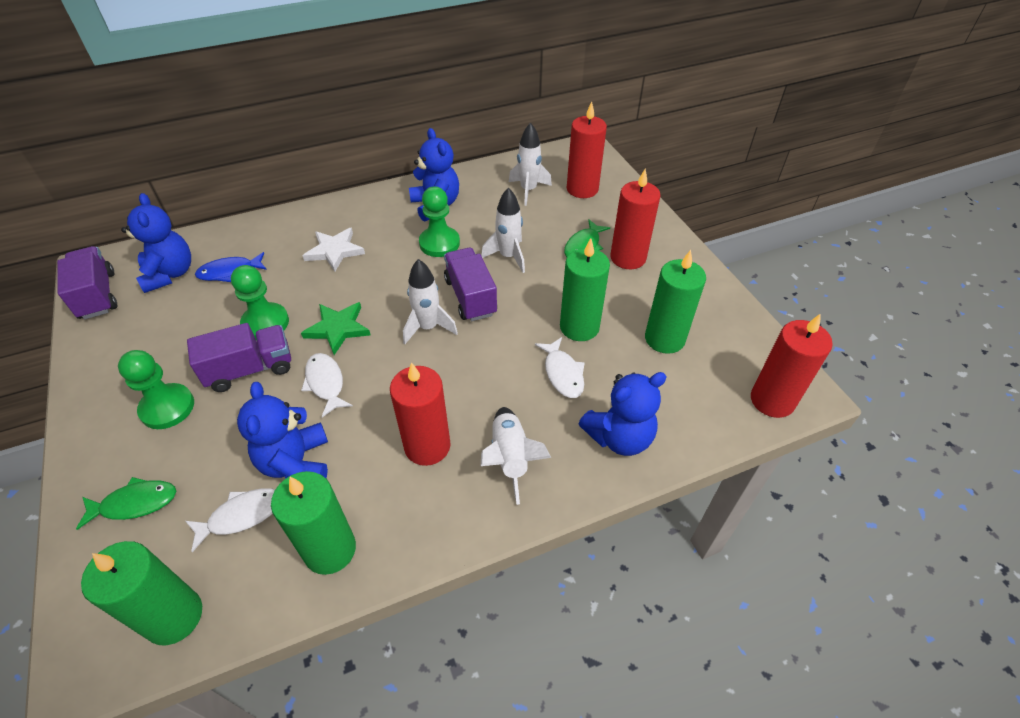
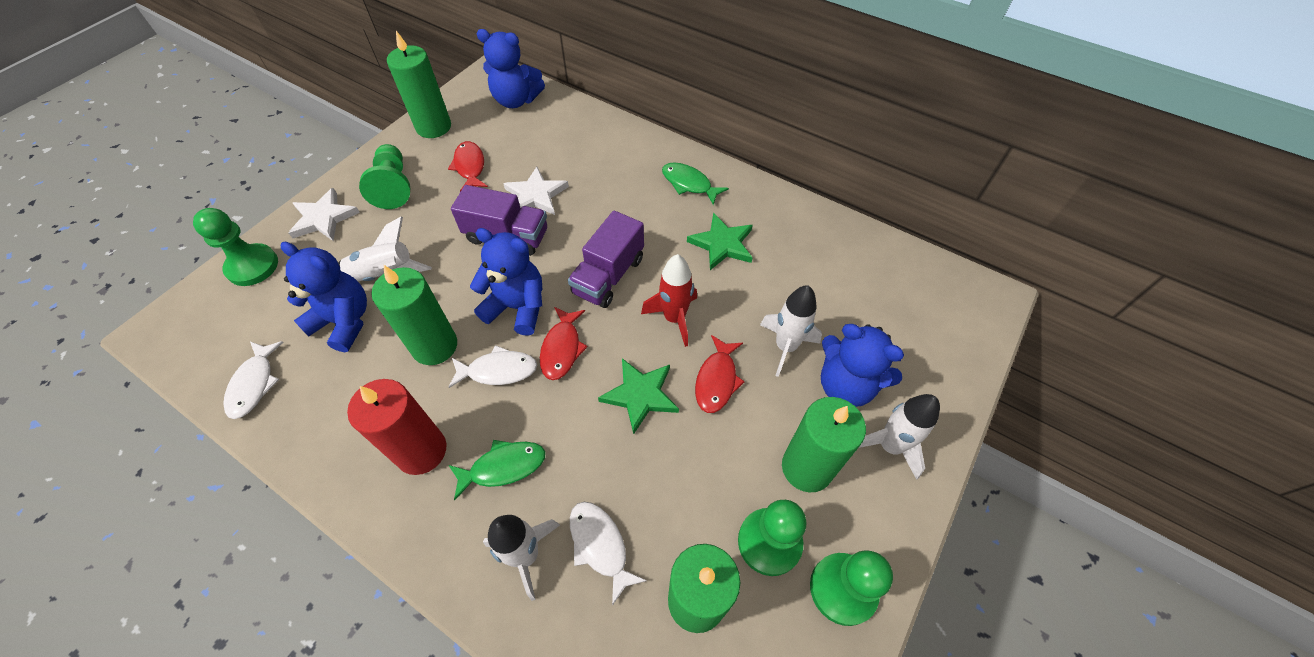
blue fish: [195,252,267,282] = 1 -> none = 0
green pawn: [118,350,194,429] [231,265,289,340] [419,186,460,257] = 3 -> [193,208,278,286] [359,144,410,209] [738,500,806,576] [810,550,893,626] = 4
green star: [301,302,371,355] = 1 -> [598,358,679,435] [687,213,753,270] = 2
purple truck: [57,246,117,319] [187,323,291,392] [444,248,497,321] = 3 -> [451,185,547,256] [568,211,644,308] = 2
red candle: [390,362,451,466] [567,102,607,198] [610,169,660,269] [751,313,833,418] = 4 -> [347,379,447,475] = 1
red fish: none = 0 -> [448,141,488,192] [540,307,588,380] [695,335,745,413] = 3
red rocket: none = 0 -> [641,254,697,347] = 1
white star: [302,228,365,272] = 1 -> [289,188,360,241] [503,166,569,215] = 2

